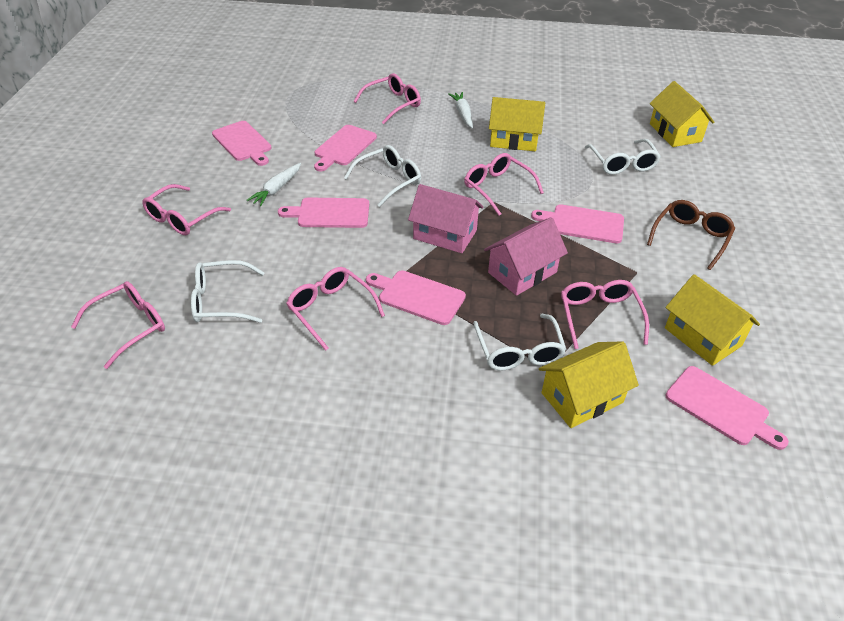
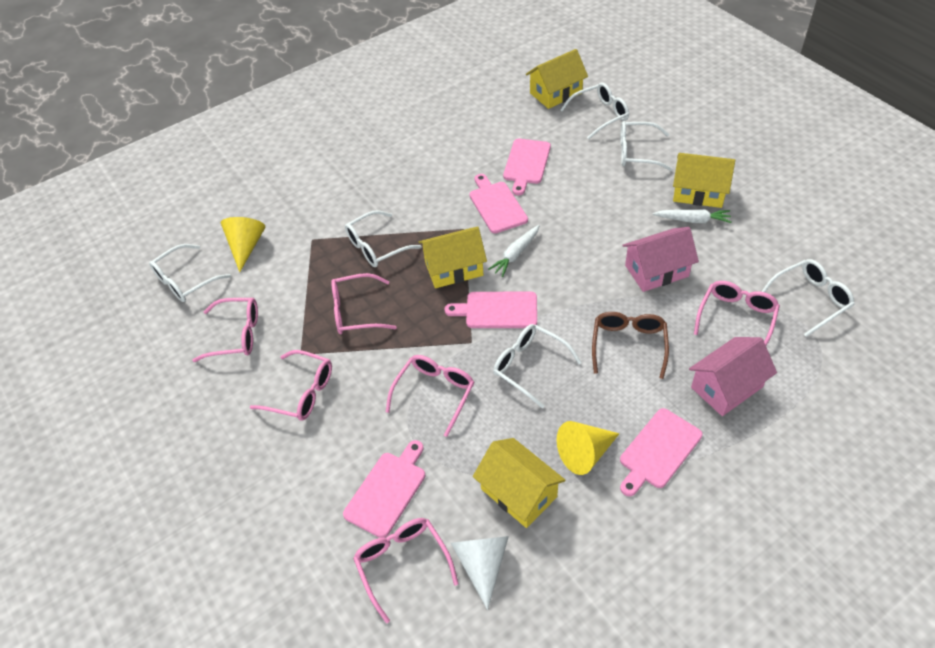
pink cutting board: [212,121,271,166] [278,198,369,228] [314,125,377,171] [366,270,466,325] [531,204,624,243] [666,366,789,450] = 6 -> [343,440,425,538] [444,292,537,328] [469,174,528,234] [503,139,551,195] [620,408,703,496] = 5
white cone: none = 0 -> [451,536,509,610] = 1
white glasses: [191,260,265,323] [344,145,421,207] [473,314,566,371] [585,139,661,175] = 4 -> [149,244,231,302] [345,210,421,267] [493,324,582,409] [560,83,629,139] [620,121,673,171] [761,259,855,337] = 6
yellow cone: none = 0 -> [221,217,265,272] [557,421,619,475] = 2

